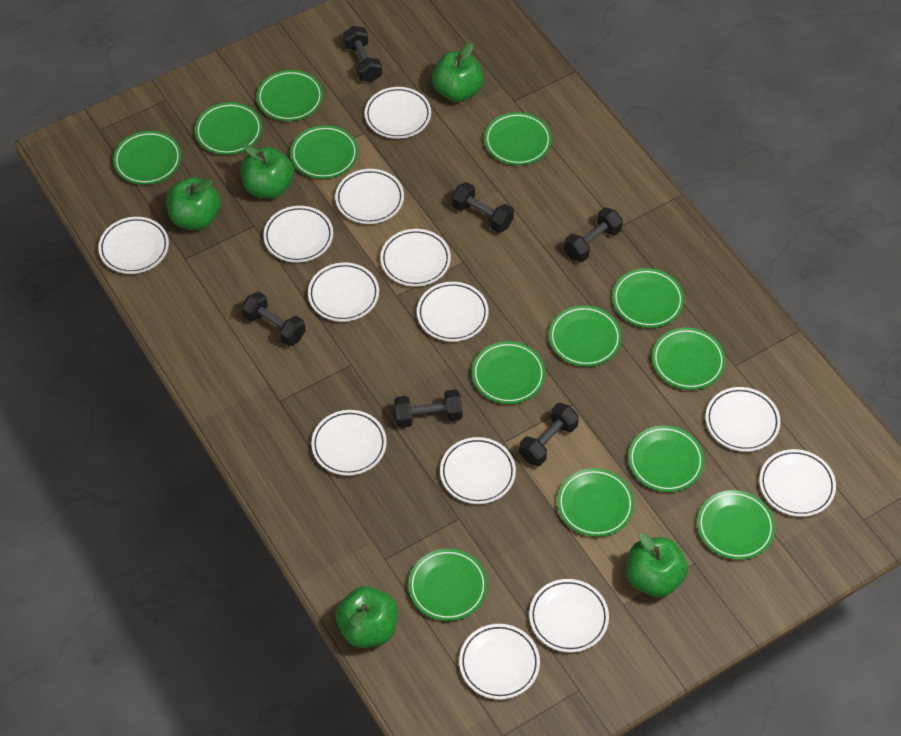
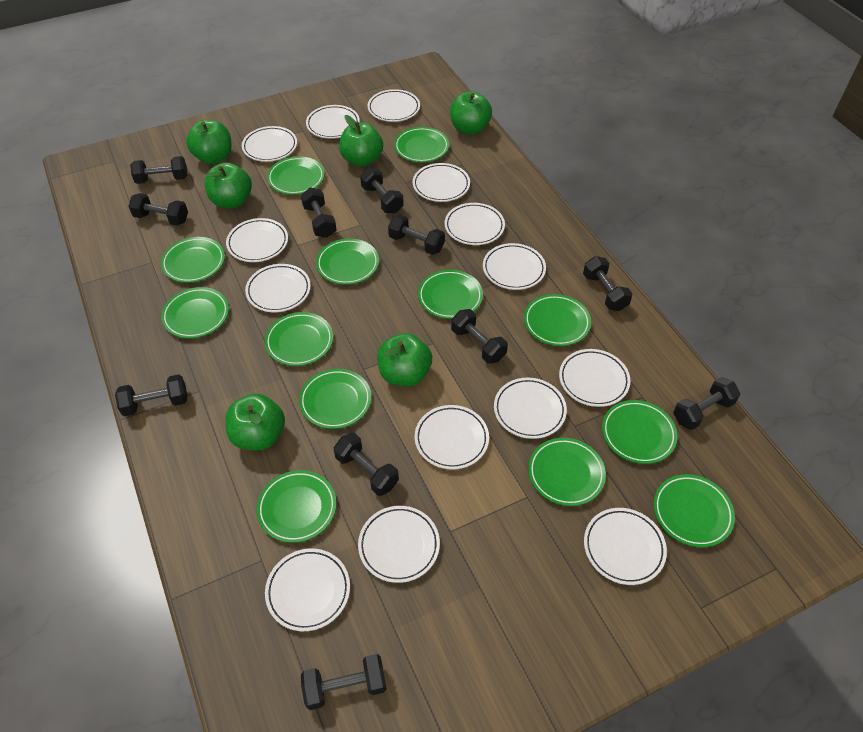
black dumbbell: [242,292,306,346] [343,26,382,82] [394,389,463,428] [452,182,514,233] [519,403,579,466] [564,207,623,262] = 6 -> [115,374,188,416] [128,193,188,226] [130,156,187,184] [301,187,336,238] [301,654,387,710] [334,433,399,496] [360,168,404,214] [388,215,445,255] [451,309,508,364] [583,256,633,311] [673,377,740,430] = 11
green apple: [166,177,221,230] [241,144,294,199] [336,586,398,648] [432,43,484,102] [627,533,688,597] = 5 -> [186,120,232,164] [204,162,252,208] [225,394,285,451] [339,115,383,167] [377,333,432,387] [450,91,492,135] = 6
white plate: [98,217,169,274] [263,206,333,263] [308,262,379,322] [311,410,387,476] [335,169,404,224] [365,87,431,139] [380,229,451,287] [417,282,489,342] [440,437,516,504] [459,624,540,700] [529,579,609,652] [706,387,781,452] [759,449,836,517] = 13 -> [226,218,288,262] [242,126,297,162] [245,264,311,312] [265,548,350,631] [306,105,360,139] [358,506,440,583] [368,89,420,122] [413,163,470,202] [415,405,489,469] [445,203,505,245] [483,243,546,290] [494,378,567,439] [559,349,630,407] [584,508,667,585] = 14

